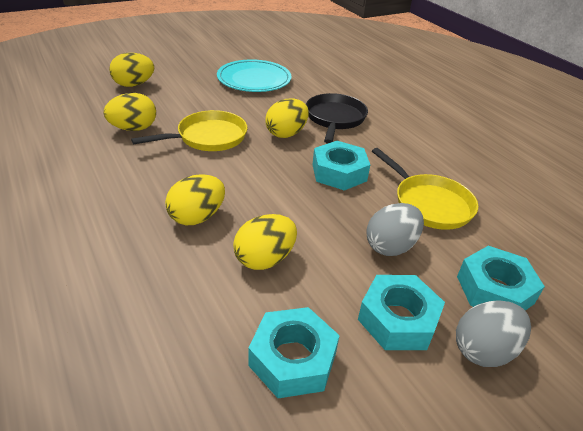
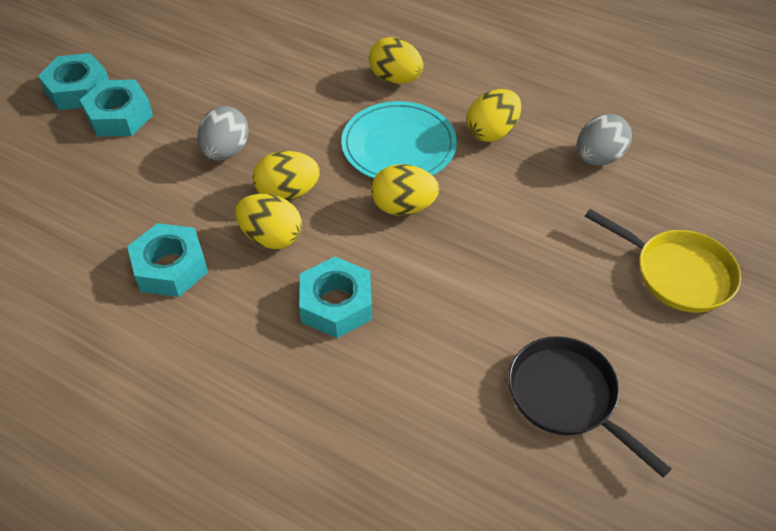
yellow pan: [131,110,247,151] [372,148,478,230] = 2 -> [585,209,741,312] = 1

